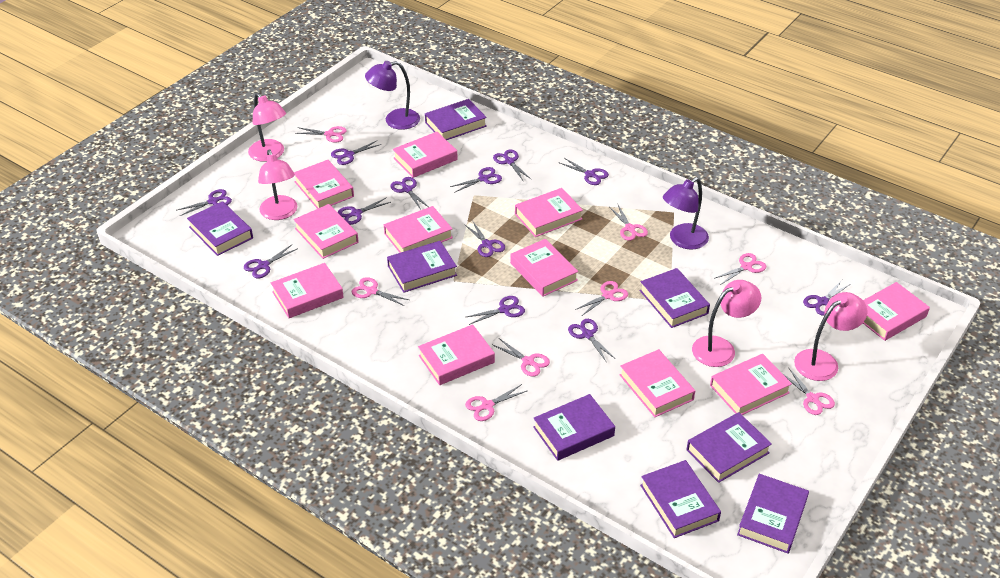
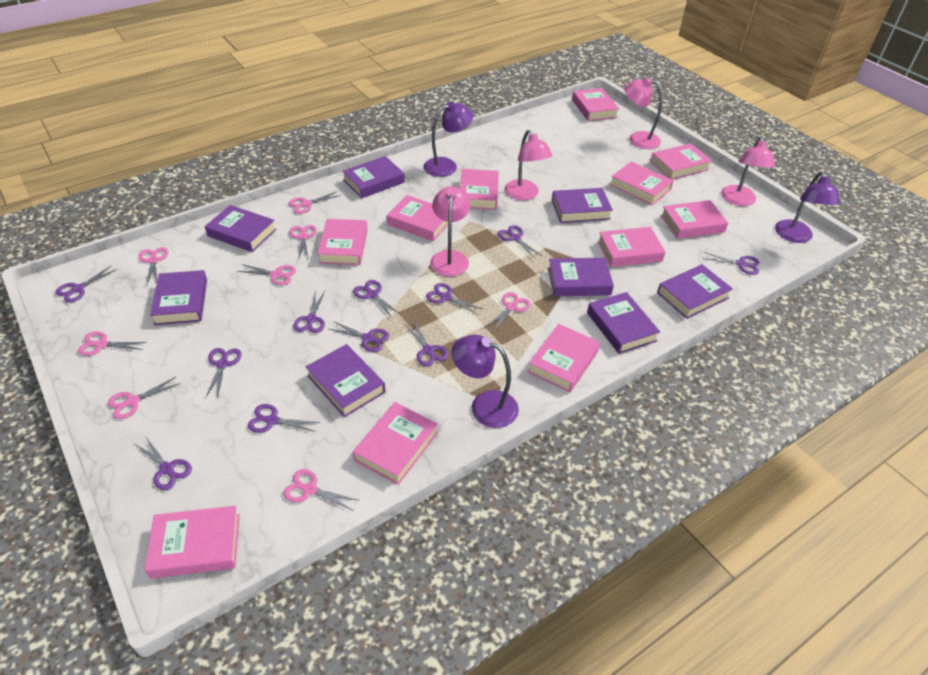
purple lamp: [365,61,420,130] [663,177,709,249] = 2 -> [424,101,473,177] [451,335,519,428] [775,171,840,243] = 3
purple scissors: [178,189,232,216] [244,245,297,278] [331,140,382,165] [338,197,391,225] [390,177,429,210] [450,167,502,193] [464,220,505,257] [467,296,525,325] [493,149,531,182] [560,158,609,185] [568,319,614,361] [803,280,851,316] = 12 -> [56,266,117,303] [135,436,192,490] [205,348,242,399] [248,404,320,433] [293,291,325,333] [329,321,389,352] [353,280,400,318] [406,320,448,367] [426,283,482,315] [498,225,542,259] [703,252,759,275] = 11

